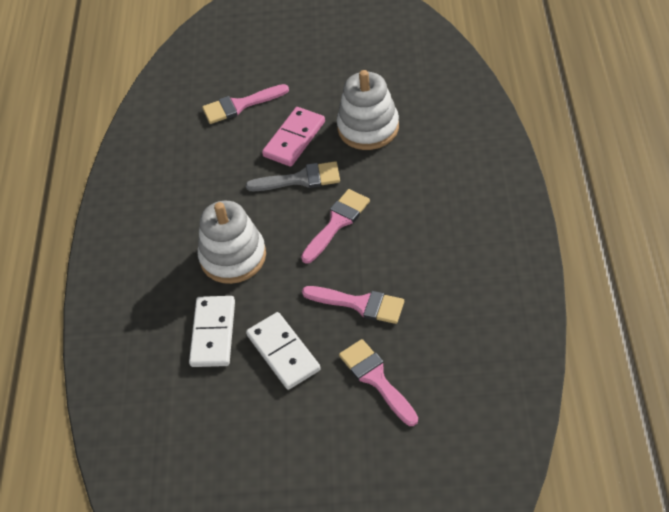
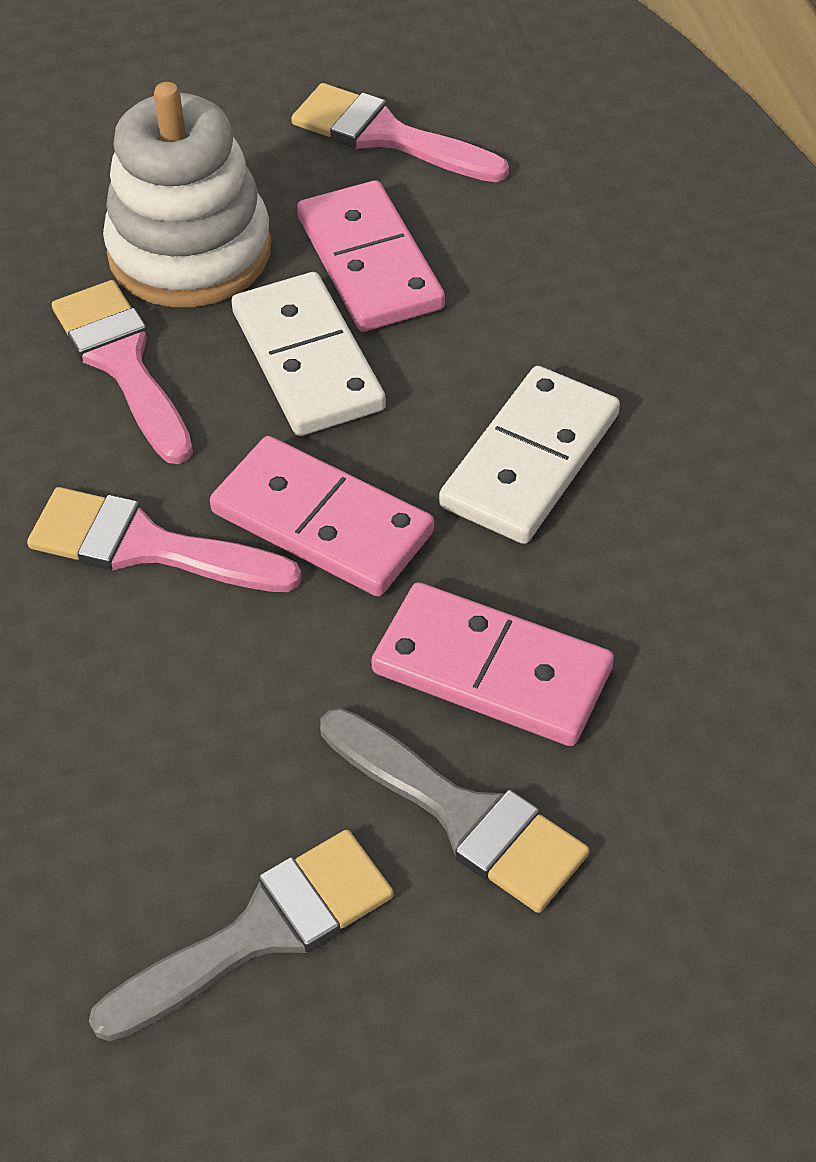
grey brush: [246,161,340,191] = 1 -> [89,830,394,1041] [320,708,589,913] = 2
pink brush: [202,84,289,124] [301,189,370,264] [302,286,404,324] [339,339,418,426] = 4 -> [27,487,302,592] [52,280,193,464] [291,83,509,182] = 3
pink domino: [262,107,325,167] = 1 -> [210,436,434,596] [297,180,445,332] [371,582,614,746] = 3
white stacking toy: [197,201,266,284] [337,70,399,150] = 2 -> [103,82,271,307] = 1

